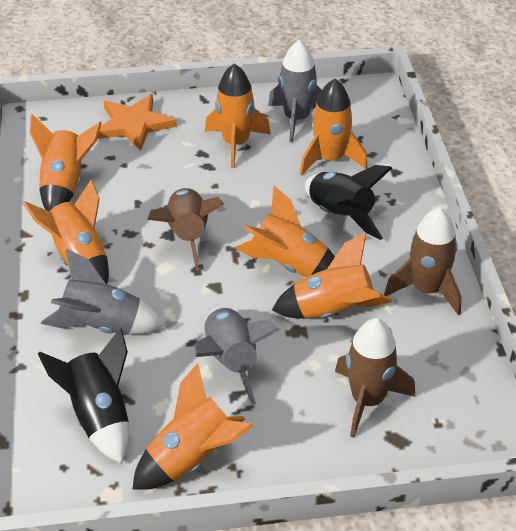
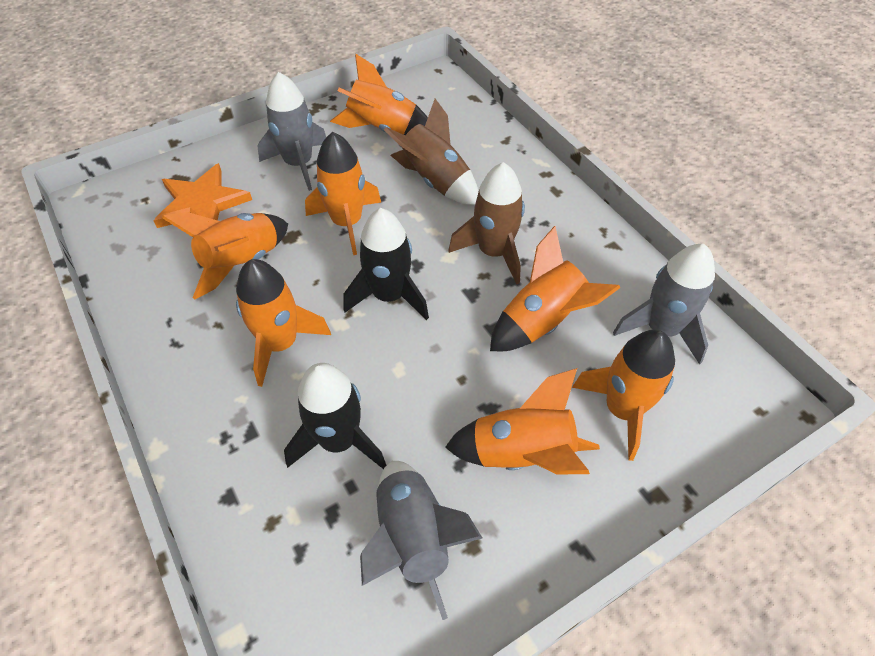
brown rocket: [147,188,224,271] [335,318,415,438] [384,207,462,315] = 3 -> [384,99,478,205] [448,162,525,284] = 2

